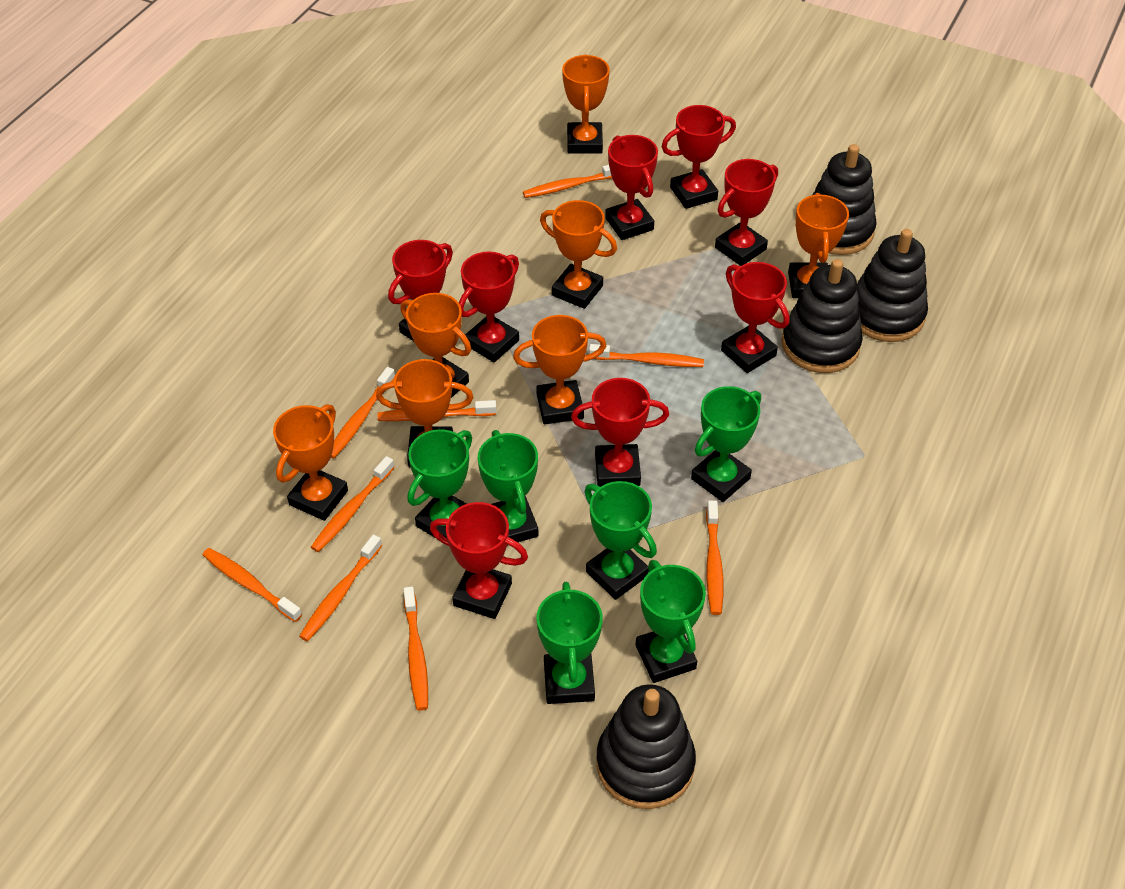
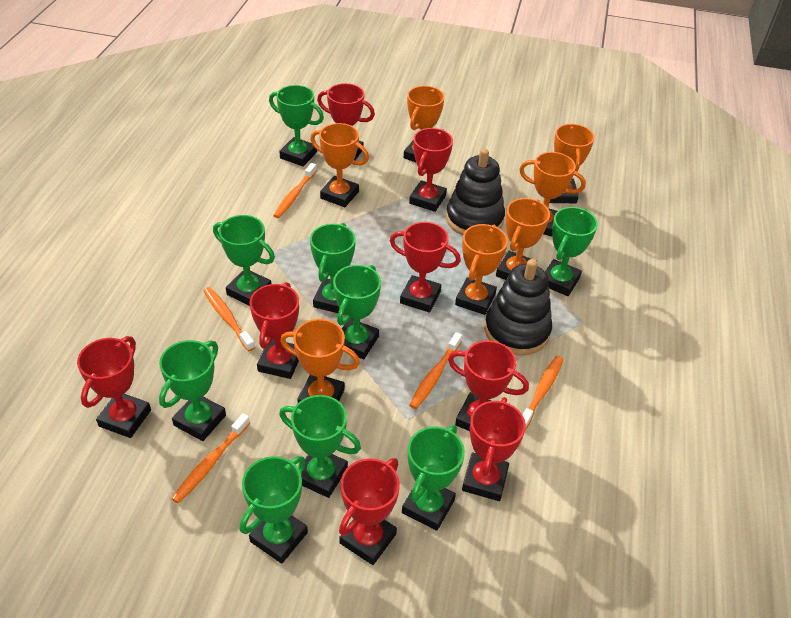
black stacking toy: [596,684,696,809] [781,259,863,373] [812,144,877,255] [857,229,928,342] = 4 -> [446,148,505,235] [484,259,552,356] = 2
green trophy: [407,429,472,538] [478,430,538,545] [536,582,603,704] [585,481,657,600] [636,560,706,683] [691,386,761,502] = 6 -> [159,340,226,441] [213,215,275,306] [239,456,308,564] [269,85,324,166] [279,395,361,498] [310,223,356,315] [333,265,381,359] [402,425,465,531] [545,207,598,296] = 9
orange toothbrush: [203,548,302,622] [299,534,382,641] [311,456,395,552] [331,367,395,459] [378,400,497,421] [403,586,428,711] [523,165,612,198] [589,344,704,367] [706,500,723,615] = 9 -> [171,413,250,504] [203,287,255,351] [273,163,317,218] [409,332,462,409] [523,356,564,430] = 5

